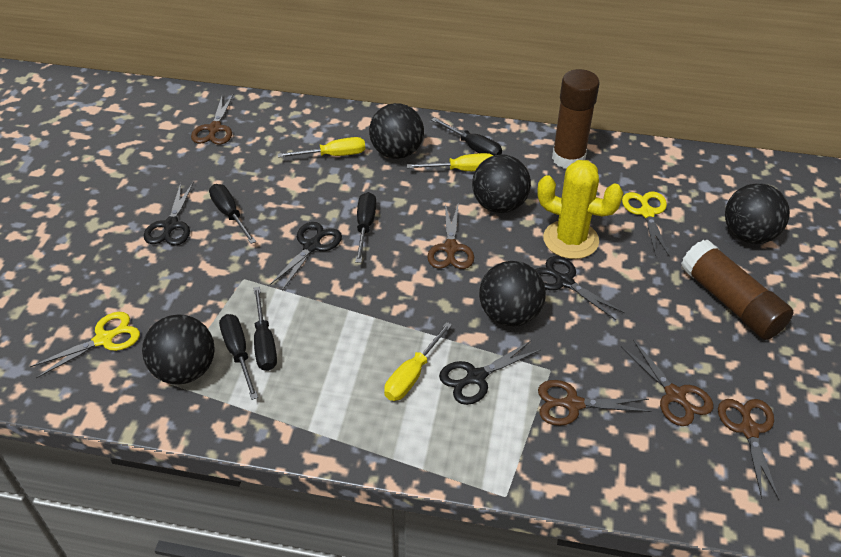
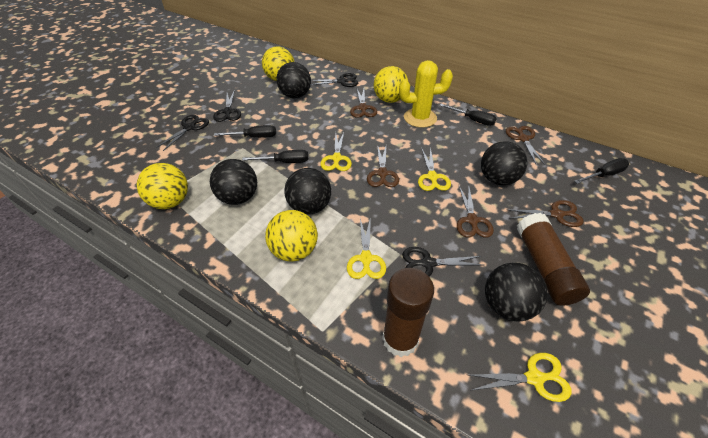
black screwdriver: [209,184,256,244] [219,314,258,400] [254,287,277,371] [355,192,376,263] [431,117,502,156] = 5 -> [214,125,276,138] [242,150,308,163] [439,104,497,126] [574,158,629,184] = 4
yellow ball: none = 0 -> [137,163,188,209] [262,47,294,81] [265,210,318,262] [374,66,408,103] = 4
yellow scissors: [30,312,140,378] [622,191,669,256] = 2 -> [321,132,352,171] [347,217,386,279] [418,147,451,191] [469,353,572,402] = 4
yellow screwdriver: [278,137,365,158] [384,322,452,401] [407,153,493,171] = 3 -> none = 0

